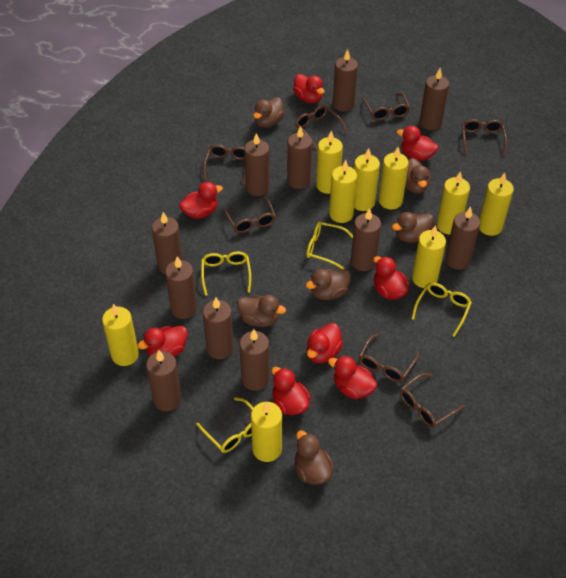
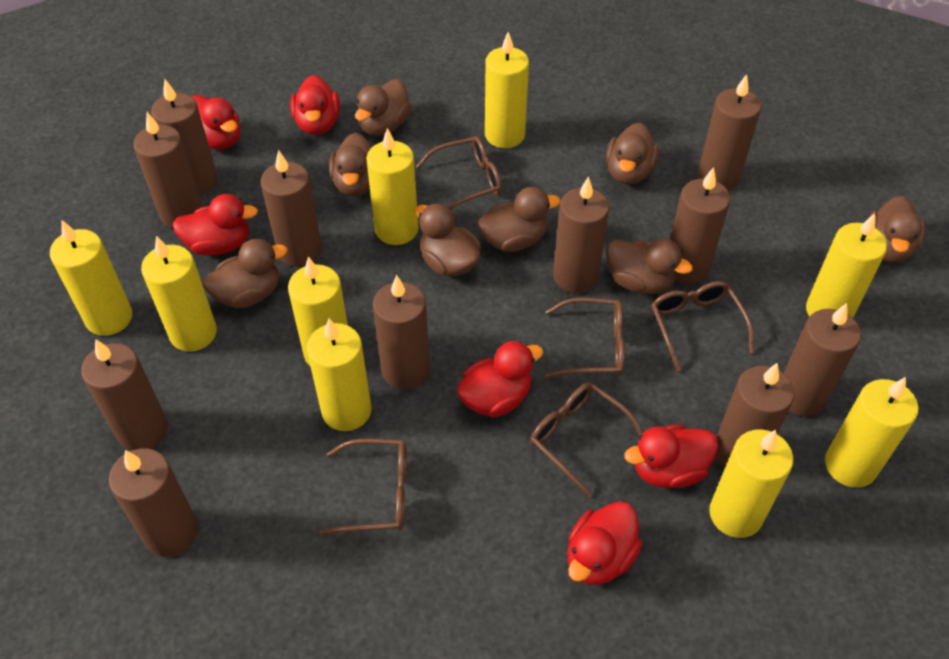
brown duck: [237,295,286,327] [253,97,285,128] [294,430,334,485] [306,269,351,300] [392,212,434,243] [405,158,430,194] = 6 -> [203,239,288,308] [329,132,372,197] [355,79,412,136] [415,203,482,277] [478,187,560,252] [606,123,659,184] [606,238,693,294] [869,196,925,263] = 8
brown glasses: [203,145,245,184] [223,197,276,233] [295,105,347,149] [359,334,419,382] [362,93,410,121] [400,373,465,428] [462,119,507,156] = 7 -> [319,439,407,535] [416,136,502,210] [531,383,643,498] [545,298,625,378] [651,281,754,372] = 5
red duck: [137,326,188,357] [179,182,223,219] [271,367,311,415] [293,74,325,103] [307,323,343,363] [328,356,377,399] [373,256,409,300] [397,126,438,161] = 8 -> [172,194,258,256] [192,95,240,150] [290,75,340,135] [457,341,543,417] [567,501,642,585] [624,424,719,488] = 6
yellow glasses: [196,397,253,453] [201,251,251,296] [306,222,353,269] [412,283,472,337] = 4 -> none = 0

